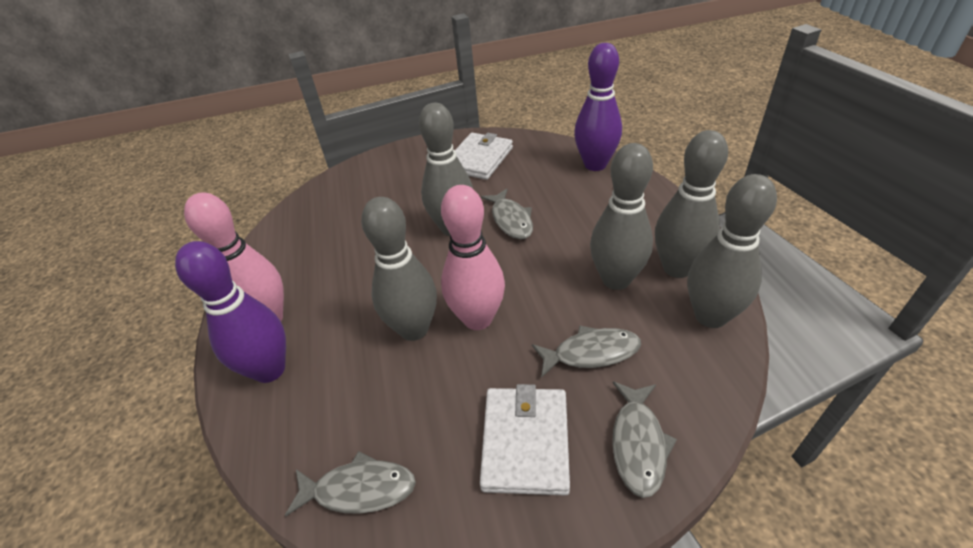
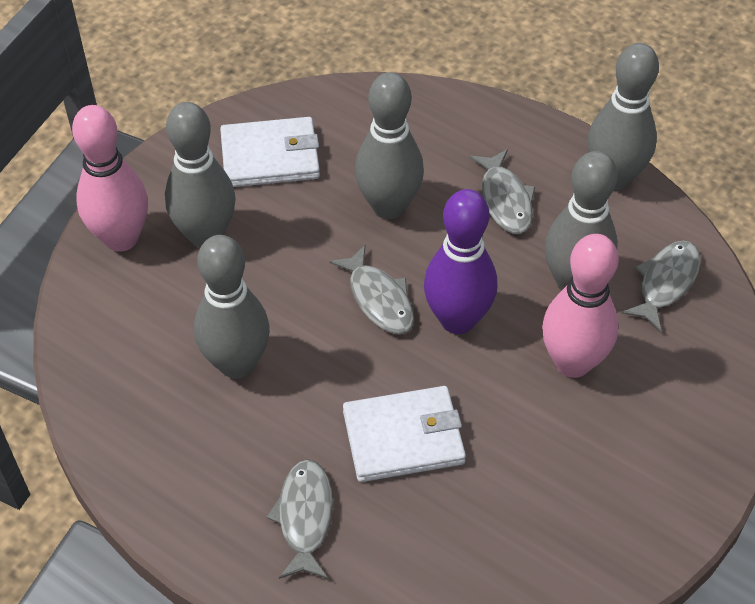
purple bowling pin: [175,241,286,383] [574,43,622,171] = 2 -> [424,189,497,334] = 1

